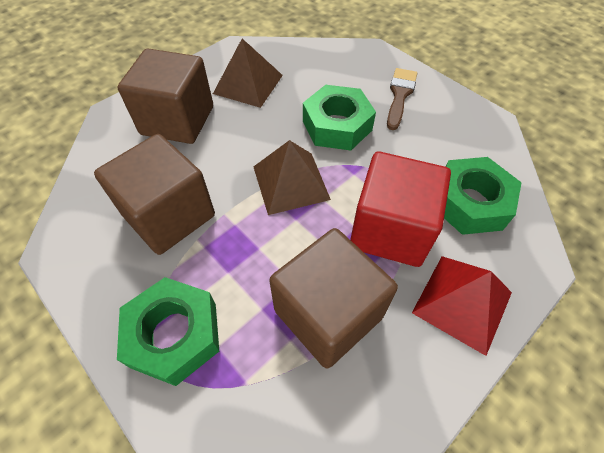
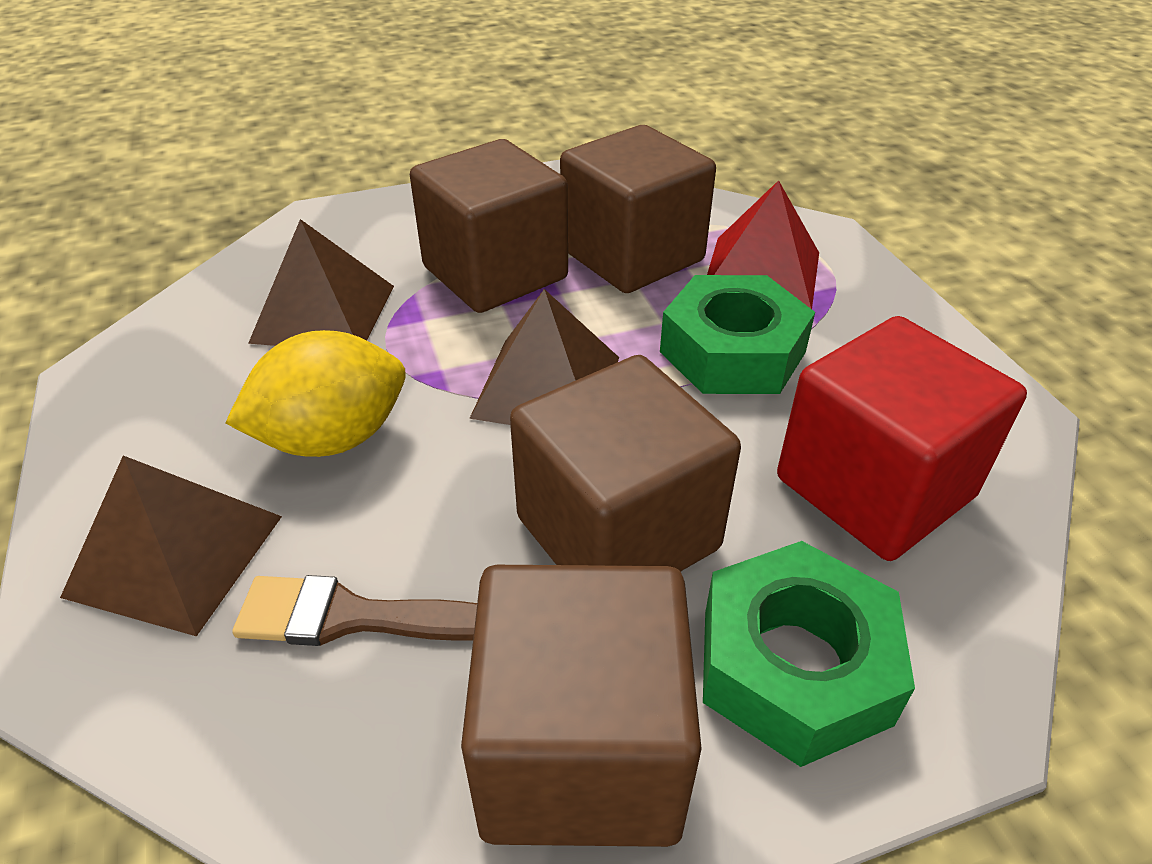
brown cube: [94,134,215,255] [118,49,213,144] [269,228,398,368] = 3 -> [410,139,568,313] [461,565,702,847] [510,355,741,571] [560,125,716,293] = 4
brown pyramid: [213,39,283,108] [254,140,331,215] = 2 -> [60,456,282,636] [248,219,394,346] [469,289,619,425] = 3
green nut: [117,277,219,386] [303,85,376,150] [444,157,522,235] = 3 -> [660,275,815,394] [703,541,915,767] = 2
yellow lemon: none = 0 -> [225,330,406,457] = 1

